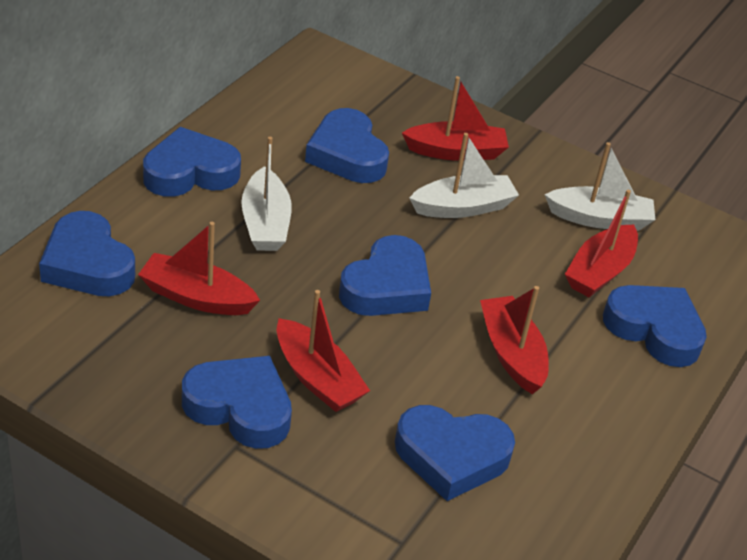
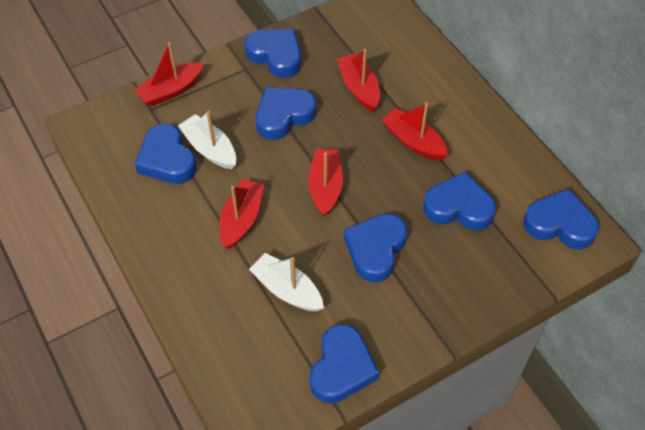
white boat: [241,137,292,251] [409,133,519,218] [545,142,655,231] = 3 -> [178,111,236,169] [249,253,324,311] = 2

